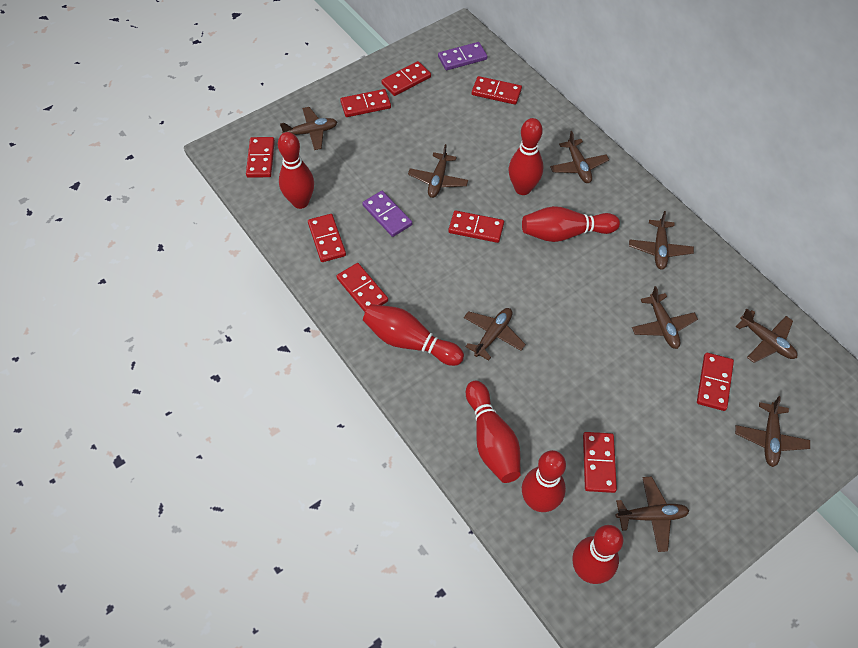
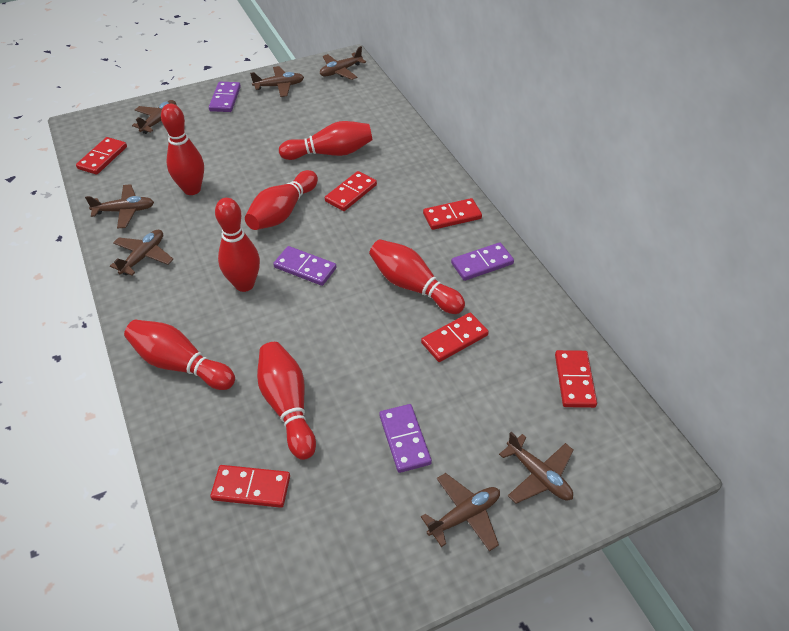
brown plane: [280,107,337,150] [408,144,468,198] [464,308,526,361] [550,131,609,183] [616,477,689,552] [629,211,694,270] [632,286,698,349] [735,396,810,467] [736,309,798,363] = 9 -> [85,184,154,229] [110,230,173,276] [132,100,176,134] [250,66,304,97] [320,46,366,80] [421,473,500,551] [499,432,574,504] = 7
purple domino: [362,191,412,237] [438,42,487,70] = 2 -> [209,82,241,112] [273,246,336,286] [379,404,432,473] [451,242,514,281] = 4
red domino: [246,137,275,178] [308,214,346,262] [337,263,388,312] [340,89,391,117] [381,61,431,96] [449,210,504,243] [472,76,522,105] [583,432,617,493] [697,353,734,411] = 9 -> [76,137,127,175] [210,465,290,508] [325,171,377,211] [421,313,489,362] [423,198,482,230] [555,350,597,408] = 6

